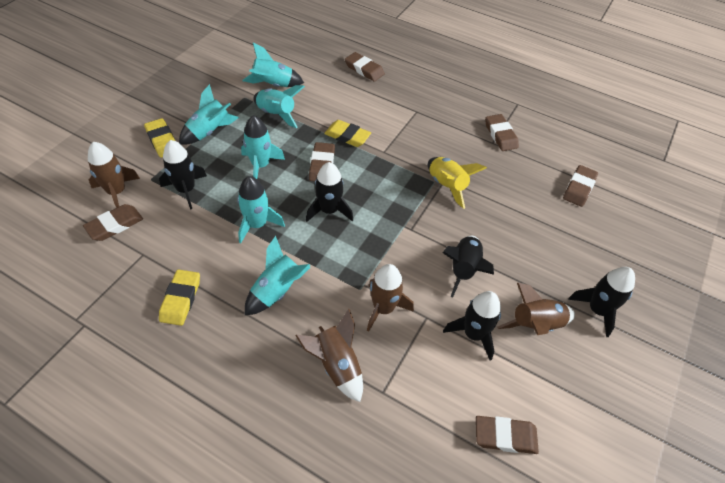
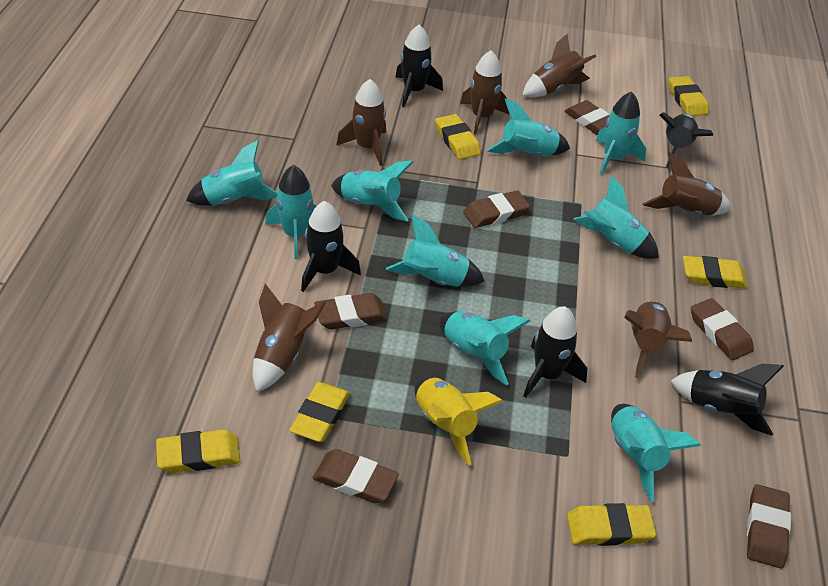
brown rocket: [88,142,140,208] [295,309,363,402] [367,264,414,332] [497,283,575,335] = 4 -> [252,284,326,392] [336,79,386,166] [460,50,510,134] [522,34,597,97] [624,301,692,378] [643,152,731,216] = 6
turquoise rocket: [179,84,239,145] [237,176,285,243] [241,115,285,179] [242,42,304,87] [245,236,311,315] [253,85,305,128] = 6 -> [186,140,277,206] [265,165,316,259] [331,161,413,221] [386,214,485,287] [439,311,530,385] [487,98,570,156] [573,175,659,259] [596,91,646,175] [611,404,701,501] = 9
yellow eraser: [144,118,175,158] [159,269,200,326] [324,120,371,147] = 3 -> [156,429,240,473] [290,382,350,442] [435,114,481,160] [567,503,656,546] [669,76,709,116] [683,256,748,289] = 6

